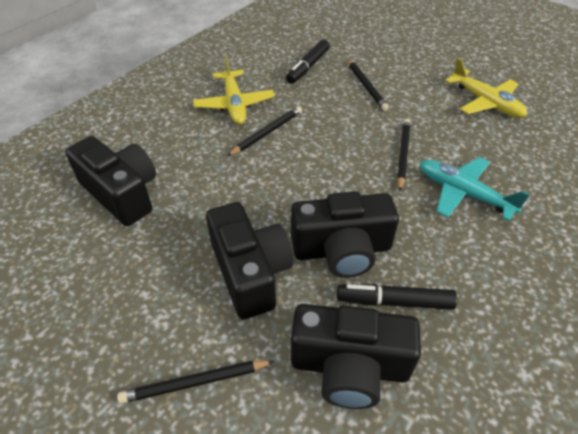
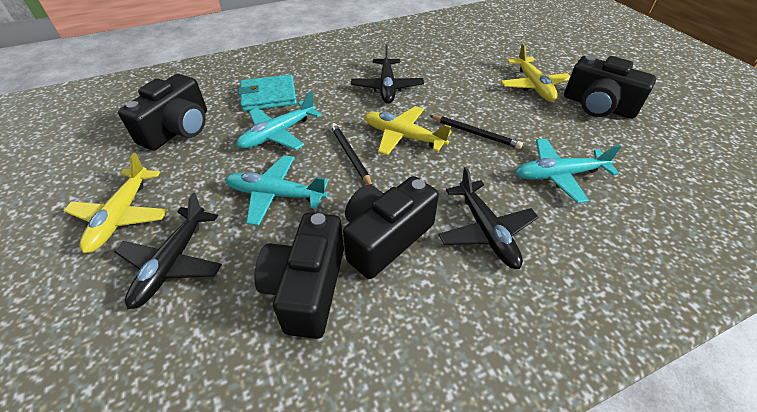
black marker: [286,40,330,84] [337,284,457,310] = 2 -> none = 0
black pencil: [117,360,275,404] [227,106,302,156] [348,59,389,111] [397,119,411,191] = 4 -> [331,123,372,185] [429,115,523,149] = 2
black plane: none = 0 -> [114,193,222,309] [351,44,424,104] [438,167,538,269] = 3
turquoise plane: [420,157,530,221] = 1 -> [225,155,328,226] [237,91,321,150] [515,139,622,203] = 3
turquoise wallet: none = 0 -> [238,75,297,111] = 1
yellow plane: [193,56,275,125] [445,58,527,118] = 2 -> [64,153,167,253] [365,106,451,155] [501,43,570,101] = 3

